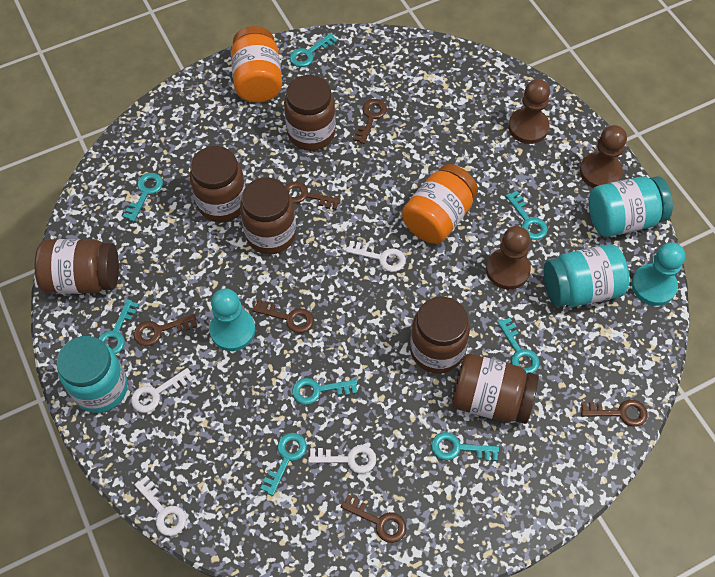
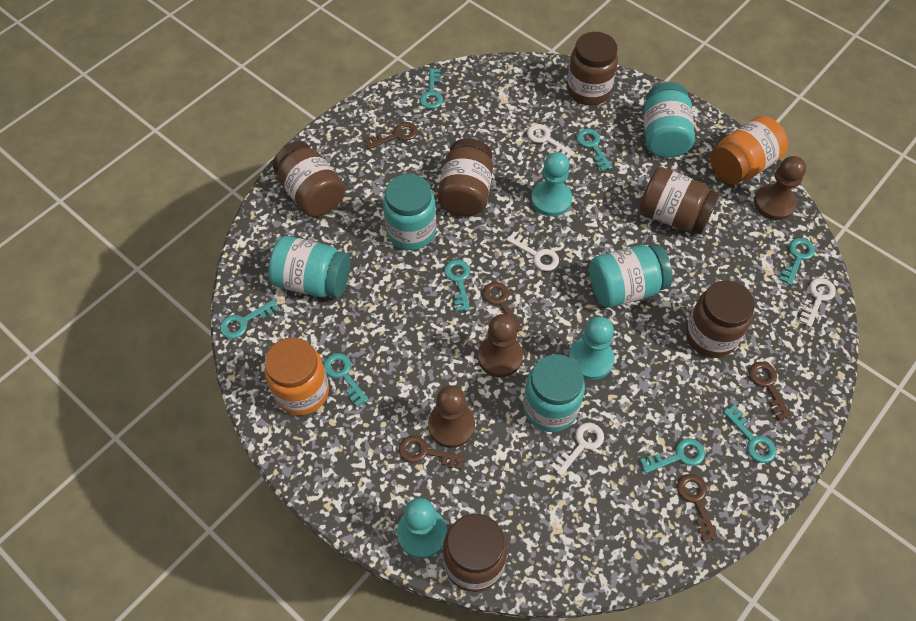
brown key: [134,314,197,346] [252,299,314,333] [286,182,341,210] [340,494,406,543] [353,99,387,144] [581,399,648,427] = 6 -> [365,122,418,149] [399,435,465,470] [483,282,522,331] [677,474,718,541] [749,362,792,420] = 5
turquoise jar: [56,336,128,413] [543,244,629,307] [589,176,673,237] = 3 -> [268,236,350,298] [383,174,436,250] [523,354,585,432] [589,244,673,308] [644,82,695,158] = 5
turquoise pawn: [209,288,255,351] [632,242,685,306] = 2 -> [397,498,447,559] [531,152,572,217] [569,317,615,380] = 3

